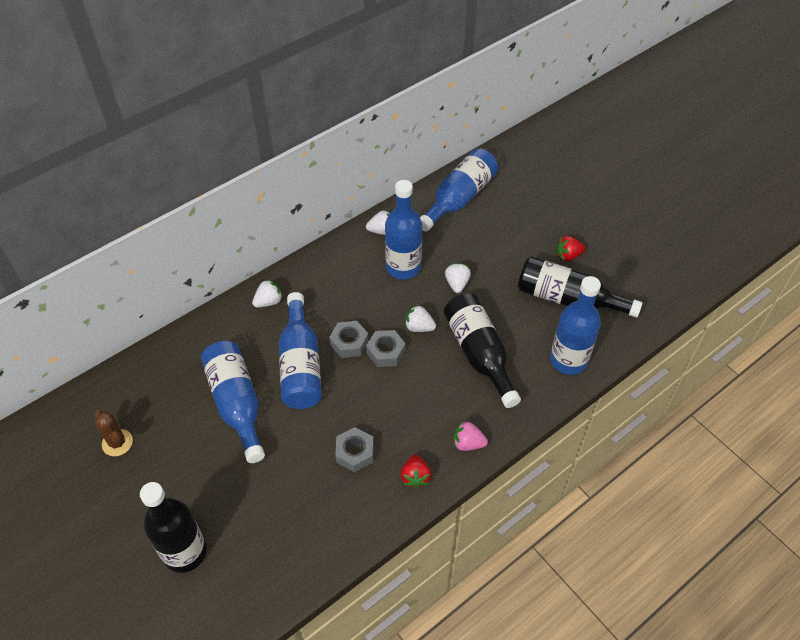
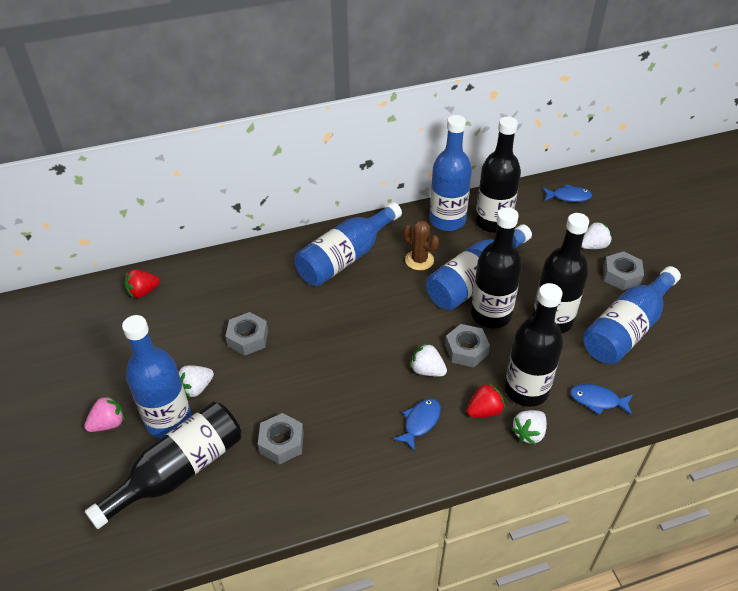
black bottle: [140,482,207,573] [444,293,521,408] [518,256,642,318] = 3 -> [85,401,242,529] [471,207,522,328] [475,117,521,233] [504,283,563,407] [532,213,589,333] = 5
blue fish: none = 0 -> [393,398,441,452] [542,184,592,202] [570,384,633,415] = 3
grey nut: [329,321,369,358] [335,427,374,472] [366,330,406,367] = 3 -> [225,312,268,356] [258,413,304,465] [445,324,490,367] [603,251,644,290] = 4

